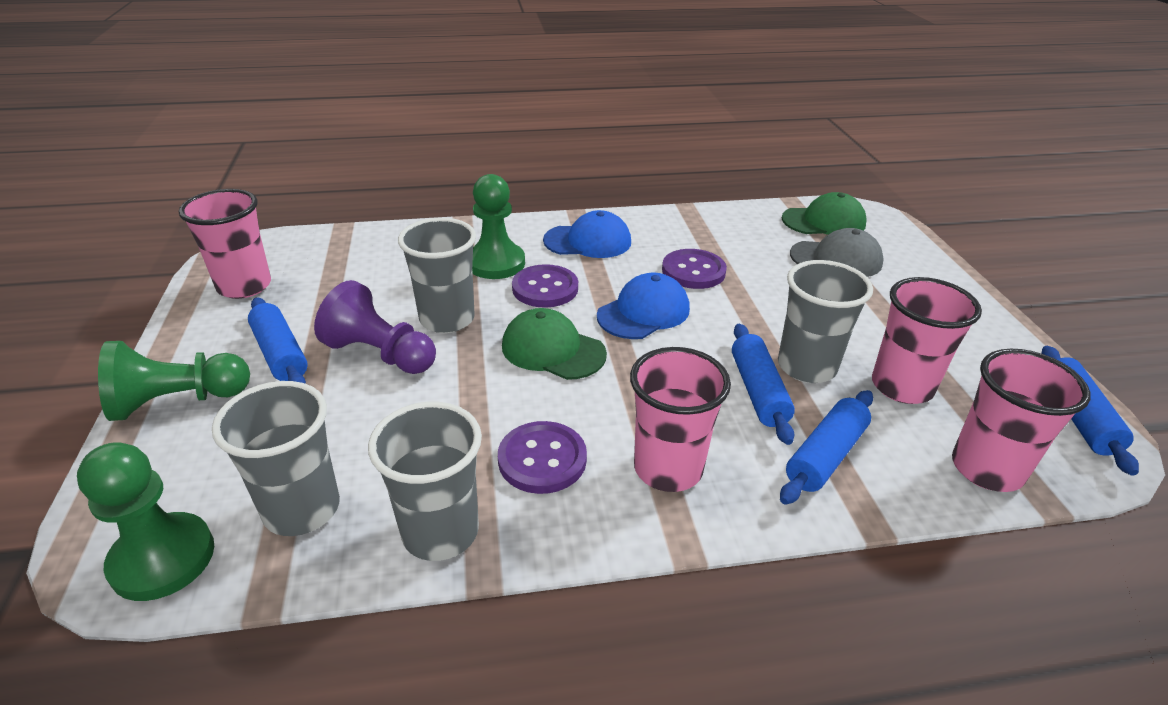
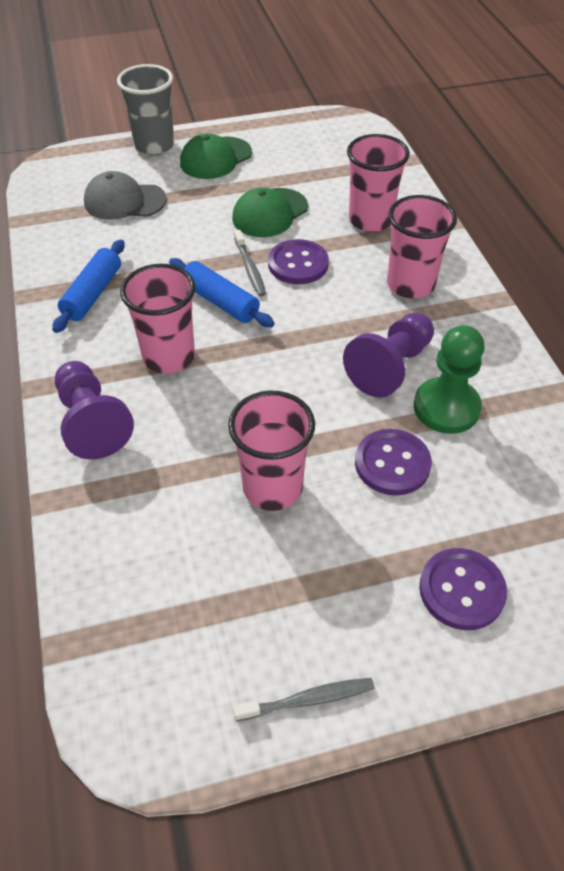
blue cap: [543,210,631,258] [597,273,690,339] = 2 -> none = 0
blue rolling pin: [248,297,308,384] [732,324,795,445] [780,390,873,505] [1042,346,1139,476] = 4 -> [52,239,125,333] [169,258,275,327] = 2
green pawn: [77,442,214,601] [98,341,250,421] [472,174,525,279] = 3 -> [414,325,484,434] = 1
grey cup: [212,381,340,536] [368,402,482,561] [398,218,476,333] [778,260,873,383] = 4 -> [117,64,174,155] = 1
grey toothbrush: none = 0 -> [233,678,374,722] [234,230,266,296] = 2
purple pawn: [314,280,436,374] = 1 -> [55,361,134,459] [343,312,434,398] = 2

